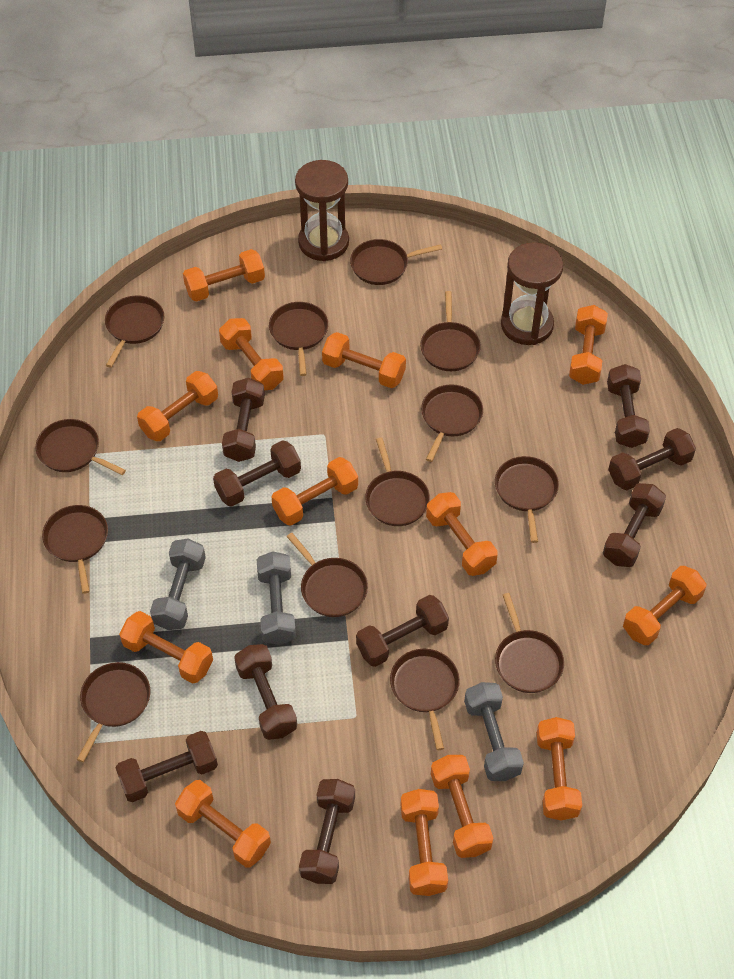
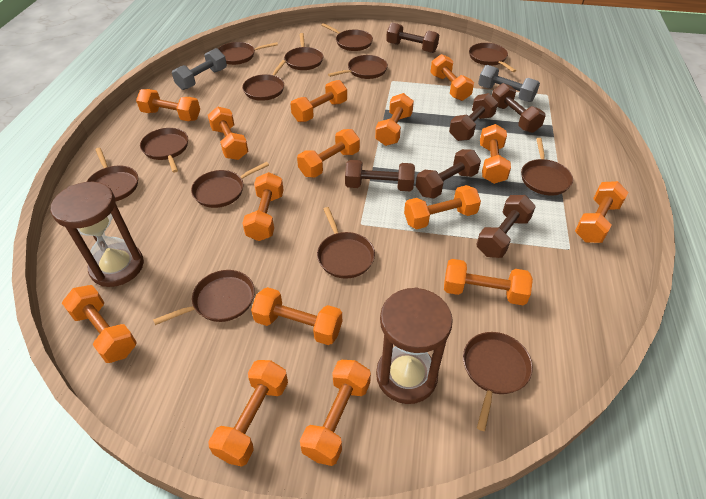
brown dumbbell: [115,731,218,802] [213,440,301,507] [222,378,265,462] [234,644,297,740] [299,779,355,884] [356,595,449,667] [603,483,666,567] [607,364,650,448] [608,428,696,490] = 9 -> [345,160,415,191] [386,23,439,53] [416,149,481,198] [449,93,498,141] [476,195,536,258] [492,83,546,133] = 6
grey dumbbell: [150,539,206,630] [257,551,296,645] [464,682,524,781] = 3 -> [172,48,227,90] [478,65,540,102] = 2
orange dumbbell: [119,611,213,684] [137,371,218,441] [175,780,271,868] [183,249,265,301] [219,318,284,390] [271,457,358,526] [322,332,406,388] [401,789,448,896] [426,492,498,576] [431,755,493,858] [537,717,582,821] [569,305,608,385] [623,566,706,645] = 13 -> [62,285,137,363] [136,89,200,121] [208,106,248,160] [208,360,288,467] [242,172,284,241] [251,287,342,345] [290,80,347,122] [297,129,360,178] [300,360,371,466] [375,93,414,146] [404,185,481,229] [431,54,474,101] [444,259,533,305] [480,124,511,184] [575,181,628,243] = 15

